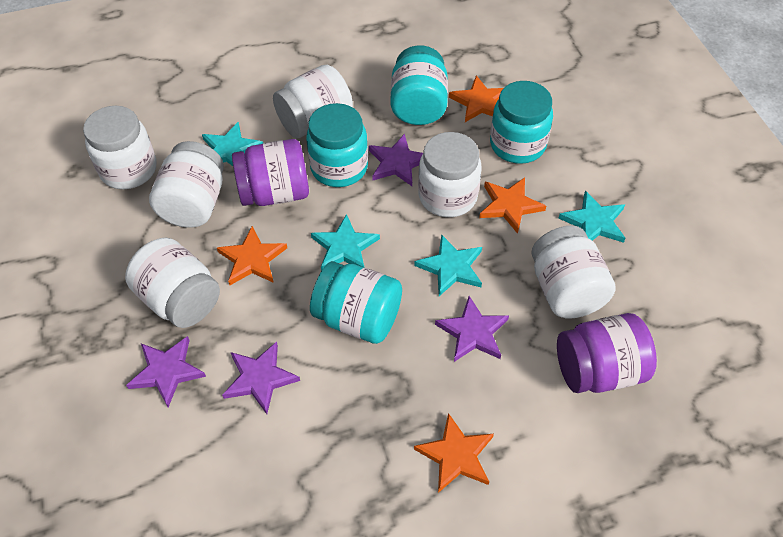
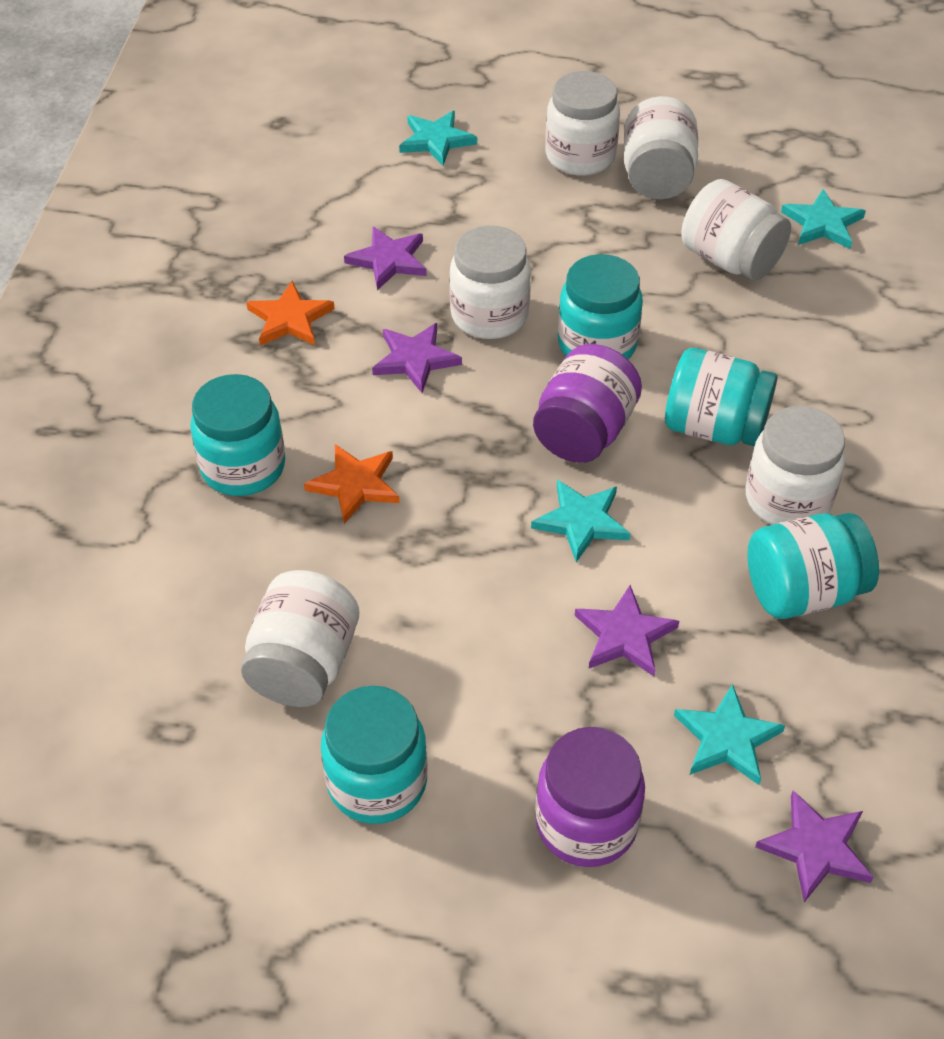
orange star: [217,226,287,285] [414,413,494,493] [449,75,504,122] [479,178,546,234] = 4 -> [246,281,335,346] [304,444,400,524] = 2
turquoise jar: [306,103,368,187] [310,261,402,344] [390,45,448,125] [490,81,553,164] = 4 -> [190,374,285,496] [321,686,428,824] [558,254,643,359] [665,348,778,446] [747,513,879,619] = 5

